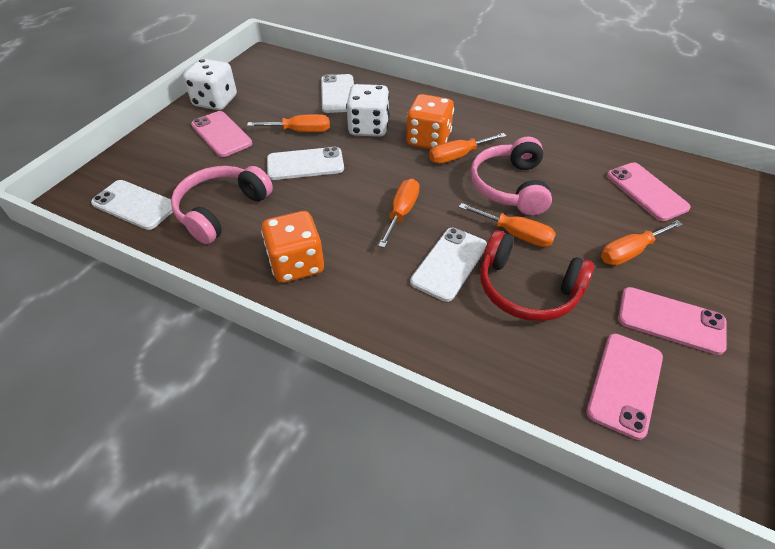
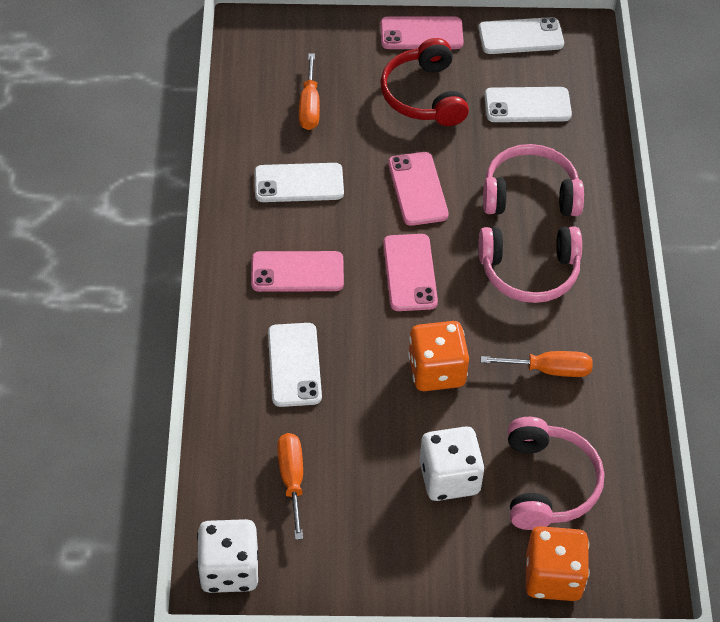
orange screwdriver: [247,114,330,132] [378,179,420,248] [429,133,506,164] [459,203,556,247] [601,220,682,266] = 5 -> [277,433,303,540] [299,53,320,130] [481,351,593,377] = 3
pink headphones: [171,166,273,244] [470,137,552,216] = 2 -> [479,227,582,303] [483,144,584,216] [508,417,604,530] = 3

